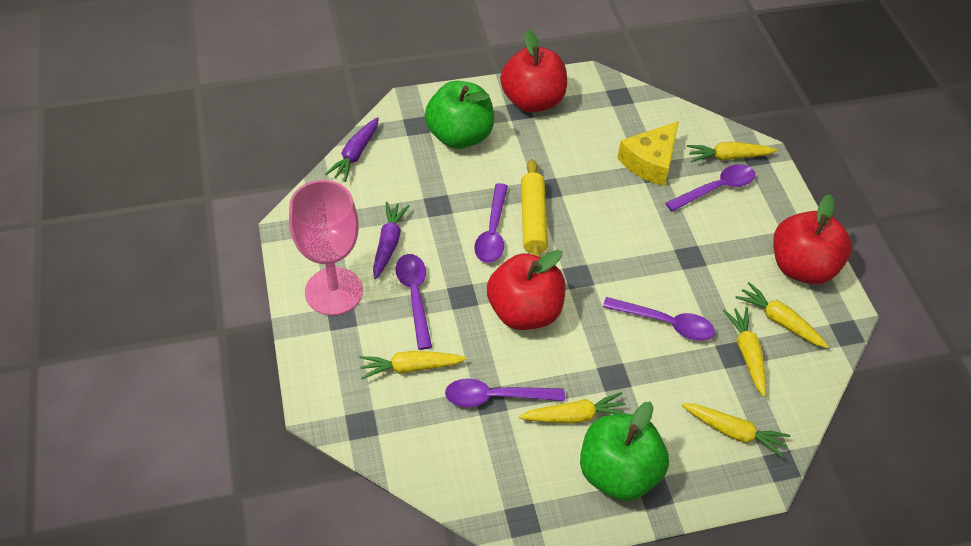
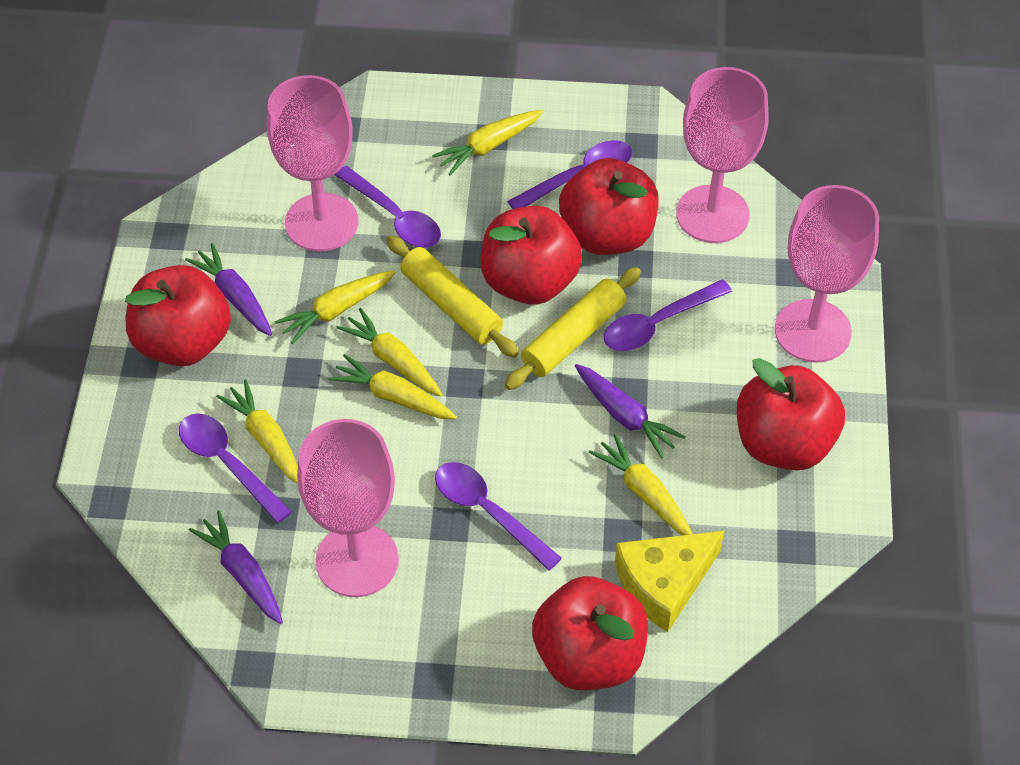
green apple: [425,81,494,149] [580,402,669,501] = 2 -> none = 0
pink goblet: [289,180,363,316] = 1 -> [267,75,358,251] [297,419,399,597] [676,67,768,243] [775,185,879,363] = 4
purple carrot: [325,117,379,182] [373,202,409,279] = 2 -> [185,243,272,336] [189,510,283,624] [575,364,686,458] = 3
red apple: [487,250,566,330] [500,29,567,113] [773,194,852,284] = 3 -> [125,265,231,366] [480,206,582,305] [532,576,648,690] [559,158,659,255] [737,358,845,470] = 5
yellow rolling pin: [521,159,548,257] = 1 -> [386,236,519,358] [505,267,641,390] = 2

